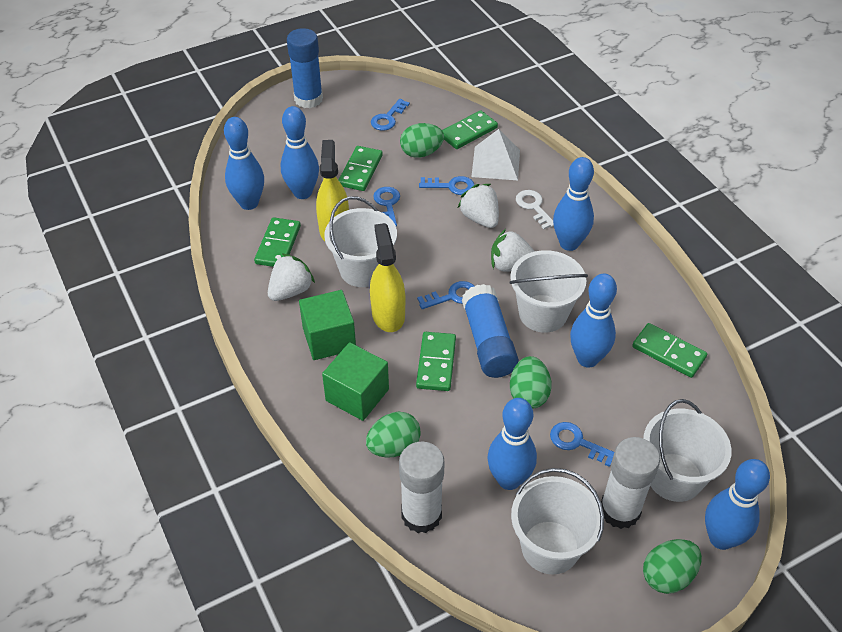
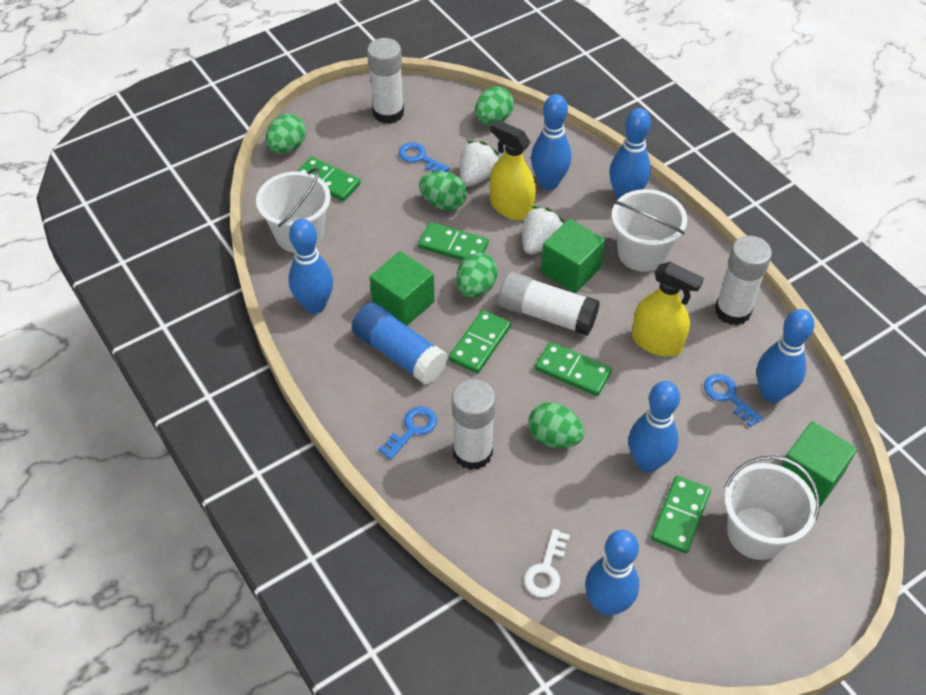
blue glue stick: [287,28,323,108] [462,284,519,378] = 2 -> [352,302,448,385] = 1
blue key: [371,99,410,131] [373,187,400,226] [417,281,475,309] [419,176,474,195] [550,422,614,467] = 5 -> [378,406,437,460] [398,142,450,172] [704,374,763,427] = 3
green cube: [299,290,356,360] [322,342,389,421] = 2 -> [370,251,435,326] [541,219,605,293] [782,421,857,507] = 3
green egg: [366,412,421,458] [400,123,444,158] [510,356,552,409] [643,539,702,594] = 4 -> [266,114,306,154] [419,171,467,211] [456,252,498,298] [475,87,514,125] [528,402,584,448] = 5
white bucket: [324,196,397,287] [510,250,588,333] [511,468,604,574] [643,399,732,502] = 4 -> [256,168,331,253] [612,189,687,272] [724,455,820,560] = 3
white glue stick: [399,441,445,533] [601,437,660,529] = 2 -> [367,38,404,124] [452,379,496,470] [499,272,600,336] [715,236,772,325] = 4
white pyramid: [471,129,520,180] = 1 -> none = 0
white strawberry: [268,253,315,301] [458,184,499,228] [491,229,535,272] = 3 -> [460,141,499,187] [523,206,565,255] = 2

